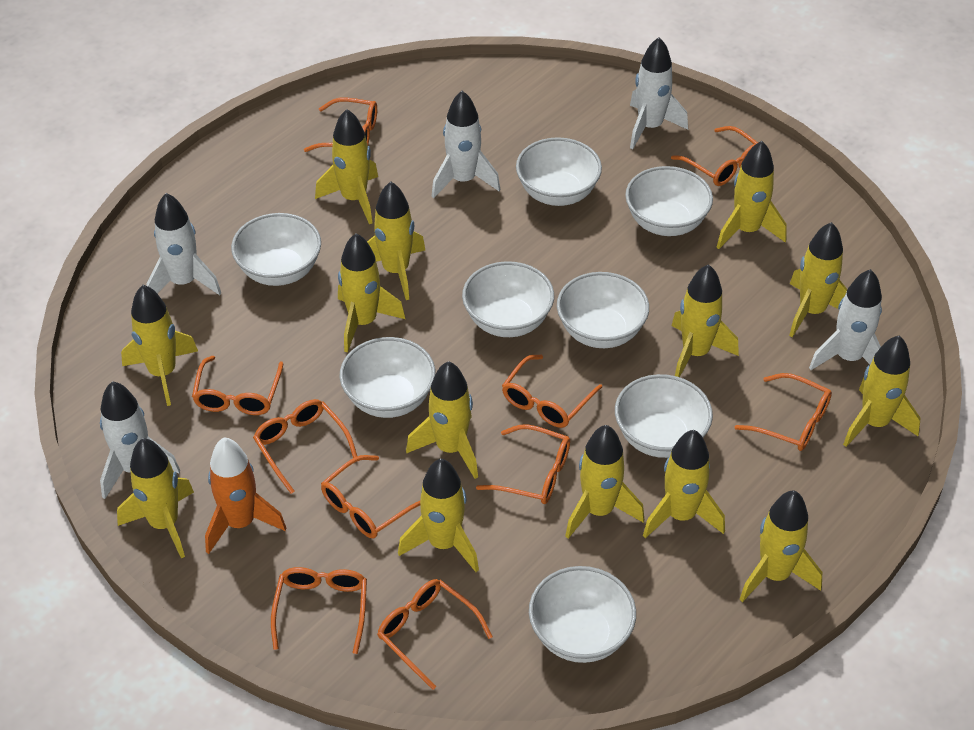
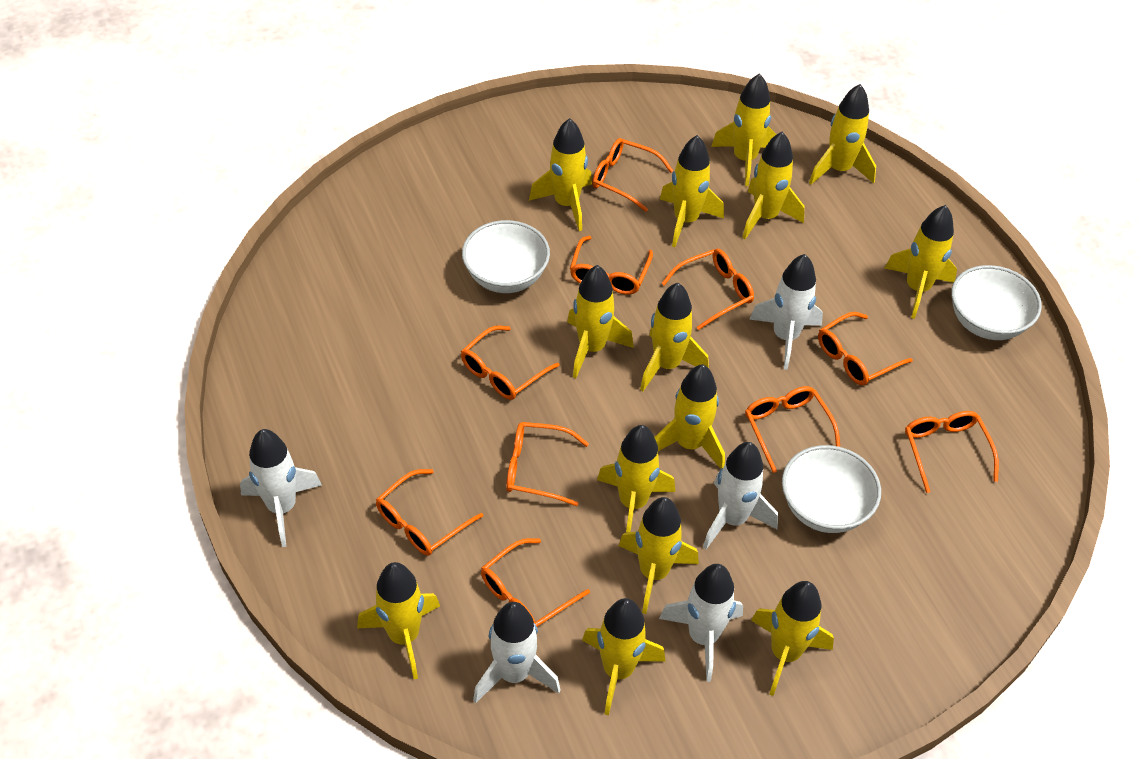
orange rocket: [205,437,286,554] = 1 -> none = 0
white bowl: [231,213,321,286] [339,337,435,418] [462,261,554,337] [516,137,602,206] [529,566,636,663] [557,272,649,348] [615,374,713,458] [625,166,713,236] = 8 -> [462,220,550,293] [782,445,881,533] [951,265,1042,340] = 3

